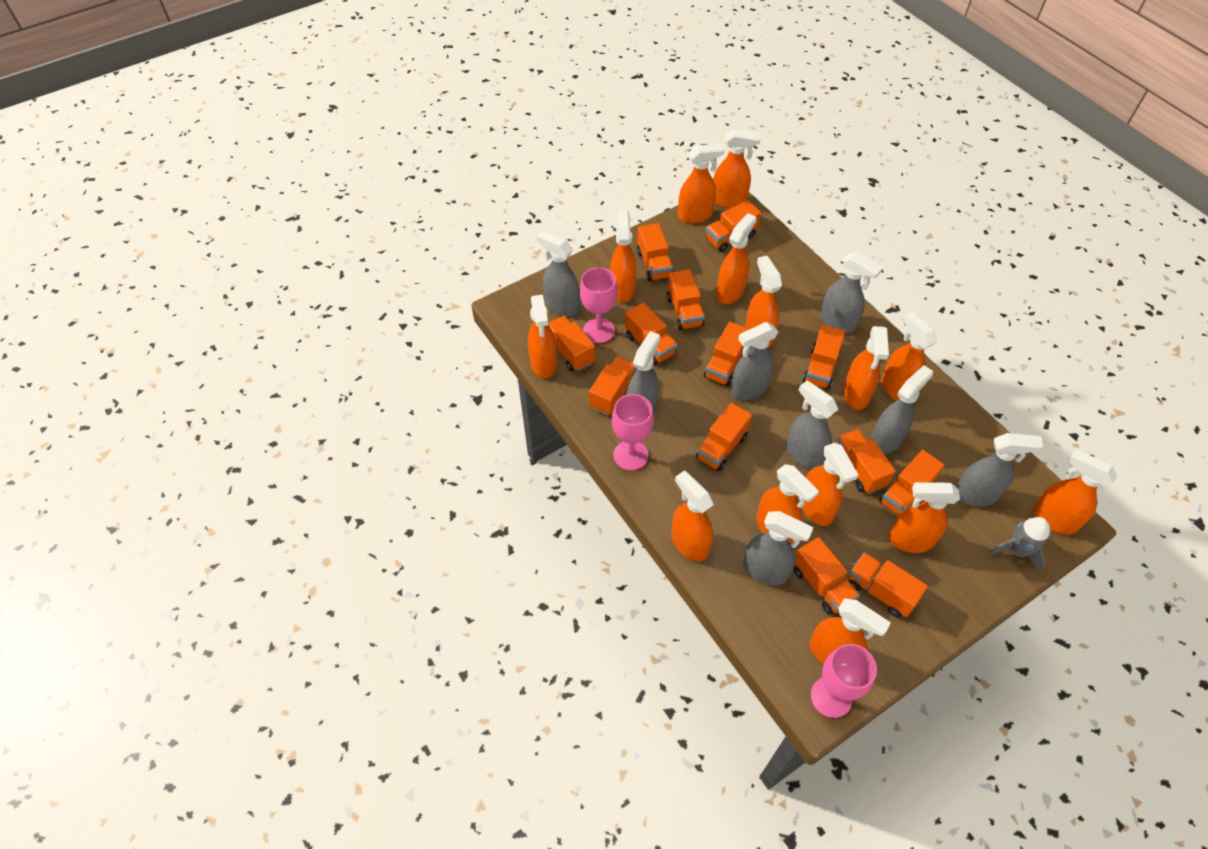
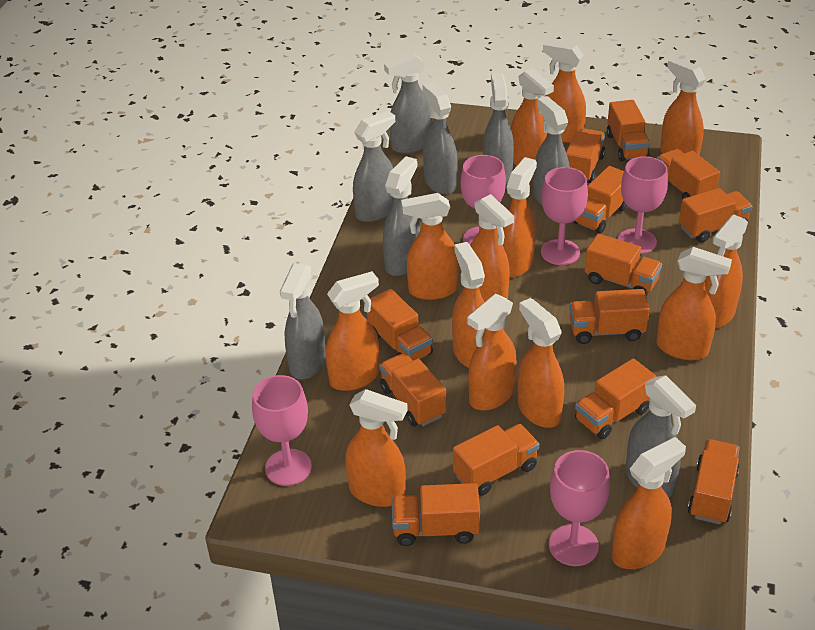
grey rocket: [989,517,1050,573] = 1 -> none = 0
pink goblet: [580,267,618,343] [612,394,654,470] [811,644,877,718] = 3 -> [252,375,312,486] [461,155,506,245] [541,167,588,265] [549,450,610,566] [618,156,668,254] = 5

